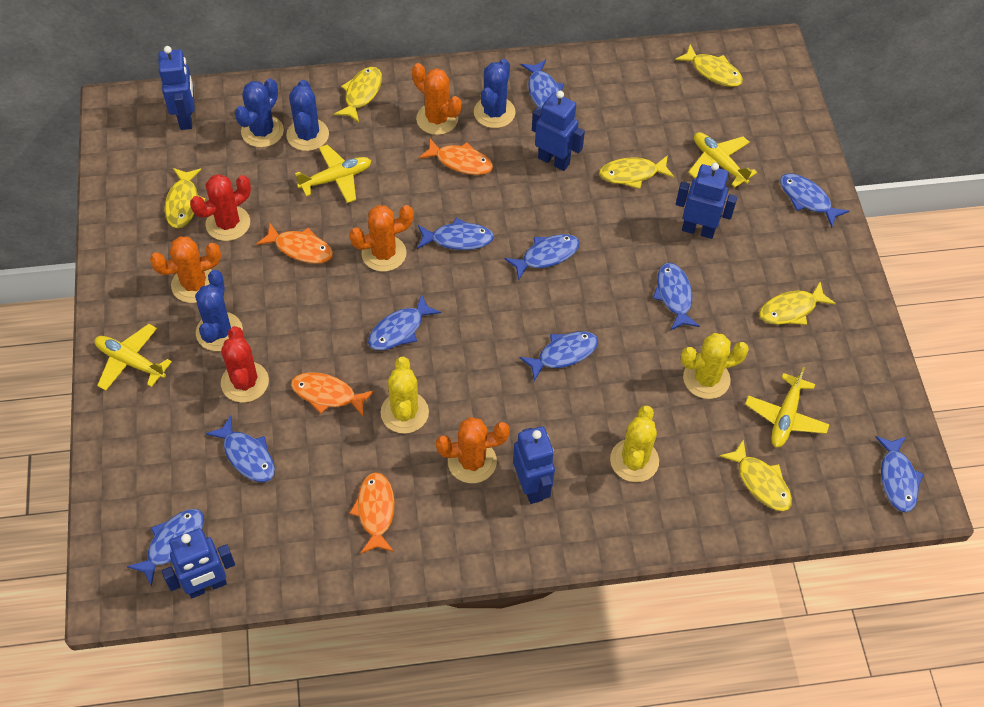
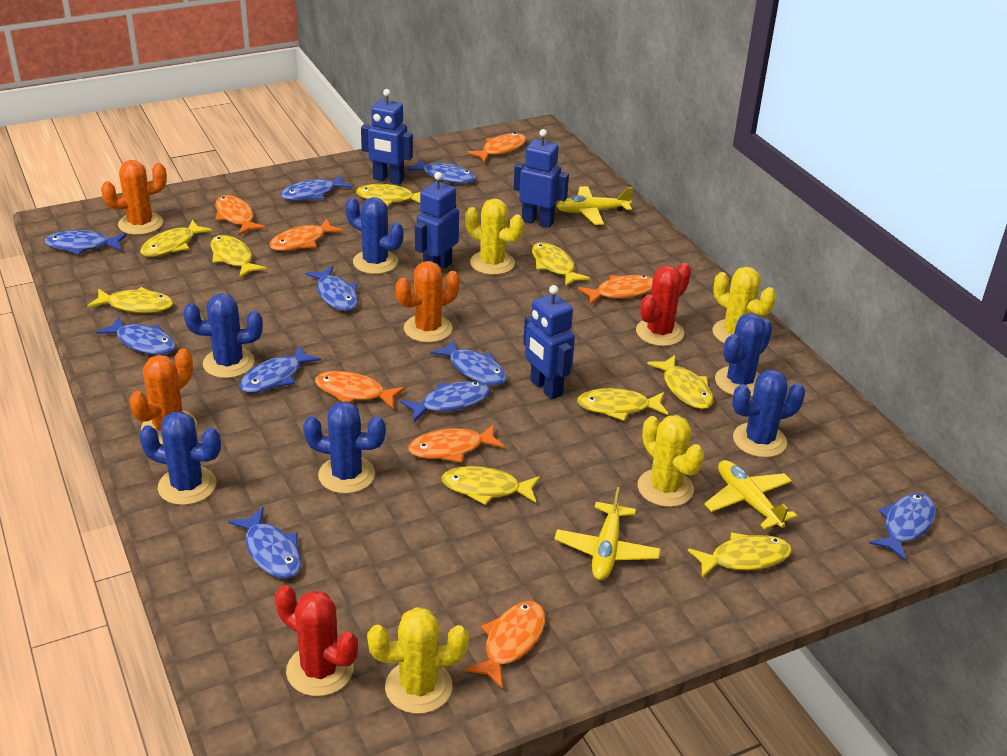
blue cactus: [195,270,243,351] [235,78,284,148] [286,80,329,151] [474,59,515,128] = 4 -> [139,411,221,505] [183,293,263,378] [303,401,386,494] [346,197,403,274] [715,313,773,397] [732,369,805,458] = 6
blue robot: [158,46,195,130] [162,528,235,598] [513,426,555,504] [532,91,585,171] [676,162,737,239] = 5 -> [361,89,413,185] [415,172,459,269] [513,129,569,228] [523,285,575,399] = 4
orange cactus: [150,236,221,303] [349,205,414,272] [412,63,462,135] [436,417,510,483] = 4 -> [101,160,167,235] [129,348,197,445] [395,261,460,343] = 3
orange fish: [256,223,333,264] [291,372,374,416] [350,472,395,553] [419,138,493,175] = 4 -> [215,195,266,235] [269,218,343,251] [315,371,405,408] [408,424,504,463] [465,601,545,689] [467,133,526,162] [578,275,653,305] = 7
yellow cactus: [381,357,429,434] [610,405,659,482] [681,333,749,399] = 3 -> [367,607,469,714] [465,198,524,275] [638,415,704,507] [712,267,776,344] = 4
yellow fish: [165,168,206,228] [334,67,382,122] [599,155,674,189] [675,44,743,87] [720,439,792,511] [759,282,836,325] = 6 -> [87,287,174,313] [140,220,212,257] [211,235,266,278] [356,184,420,206] [441,466,540,505] [532,242,590,287] [577,388,668,421] [647,355,714,409] [688,532,792,578] = 9
yellow plane: [94,324,172,391] [295,144,371,203] [688,132,757,187] [745,367,830,448] = 4 -> [554,487,660,580] [556,186,633,225] [704,460,797,530] = 3

